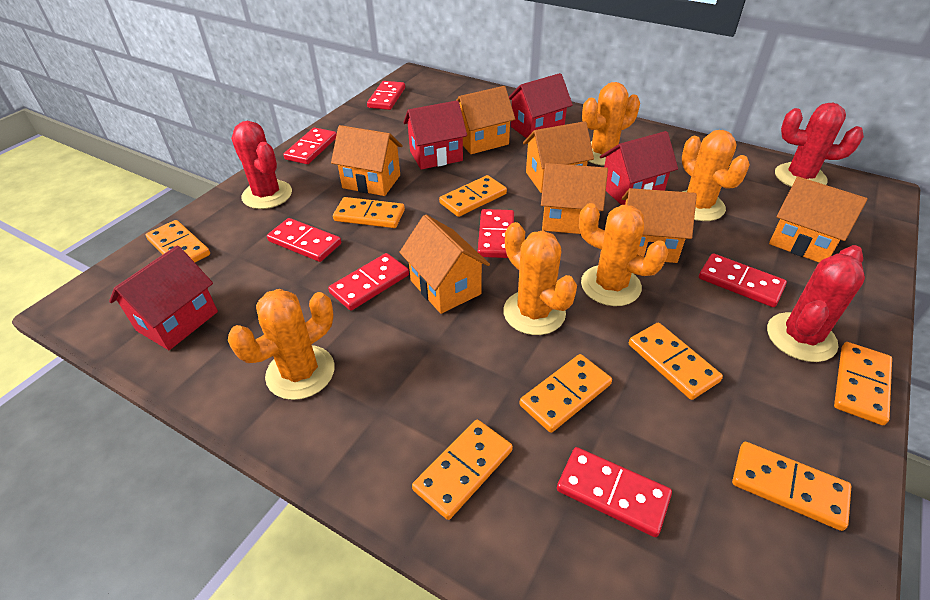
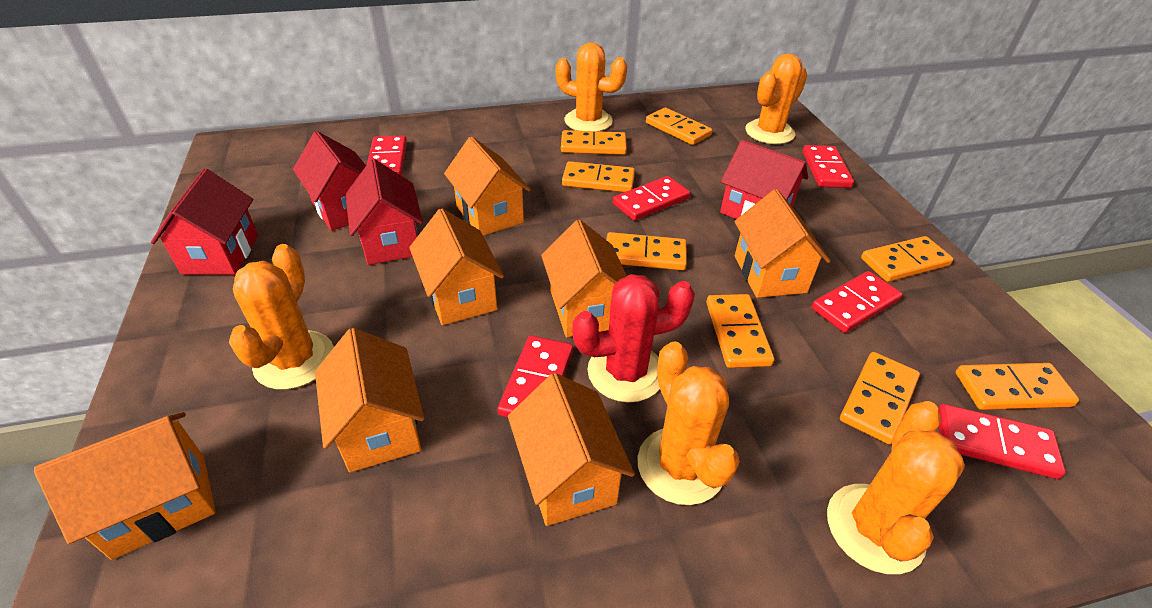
red cactus: [231,121,292,209] [767,245,865,362] [775,103,864,187] = 3 -> [572,274,695,403] = 1
red domino: [267,218,341,262] [283,127,337,164] [328,253,409,311] [367,81,405,110] [478,209,514,258] [557,447,672,537] [699,253,787,307] = 7 -> [367,136,407,176] [497,336,573,417] [613,176,690,221] [803,145,854,188] [811,271,903,333] [938,404,1066,479] = 6

